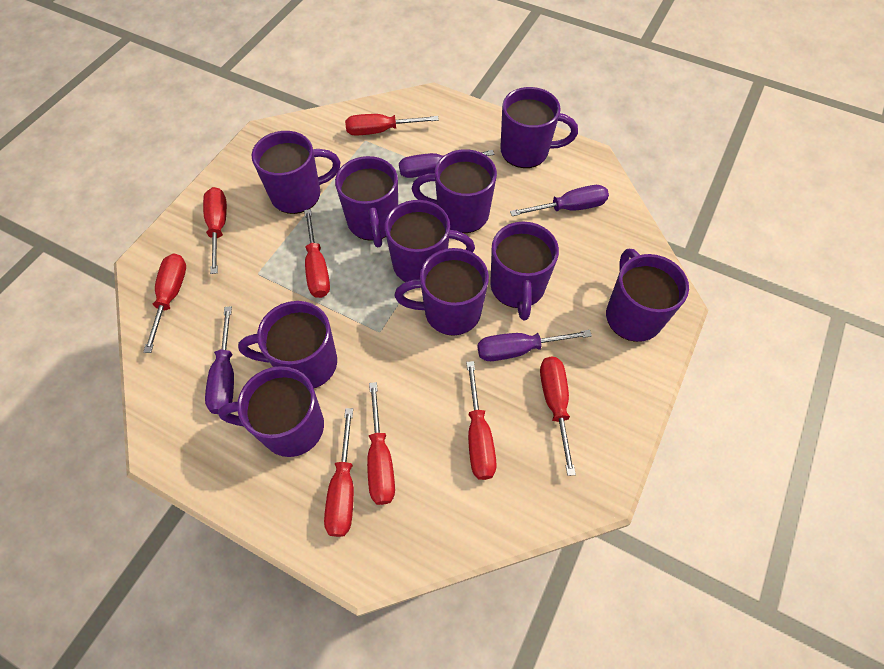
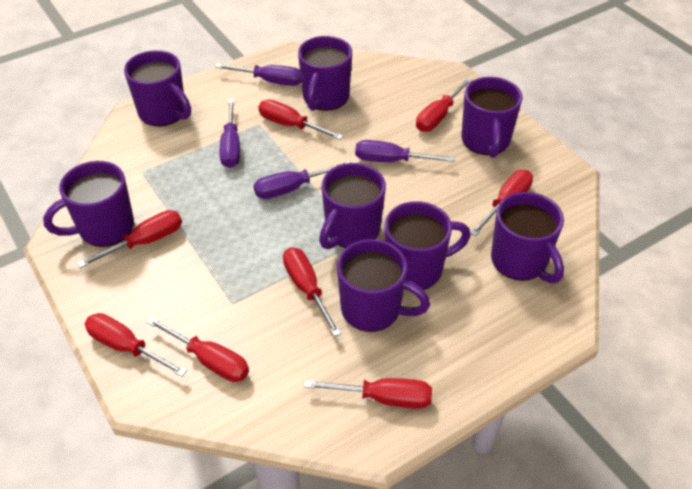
purple mug: [218,366,324,457] [238,301,337,388] [252,131,340,214] [335,156,398,247] [385,200,475,282] [395,248,489,336] [412,149,497,233] [490,222,559,320] [500,87,578,168] [606,249,689,342] = 10 -> [43,161,134,247] [124,50,191,126] [298,36,352,111] [319,163,386,249] [337,239,430,332] [385,201,471,290] [461,77,523,158] [491,192,564,283] = 8

